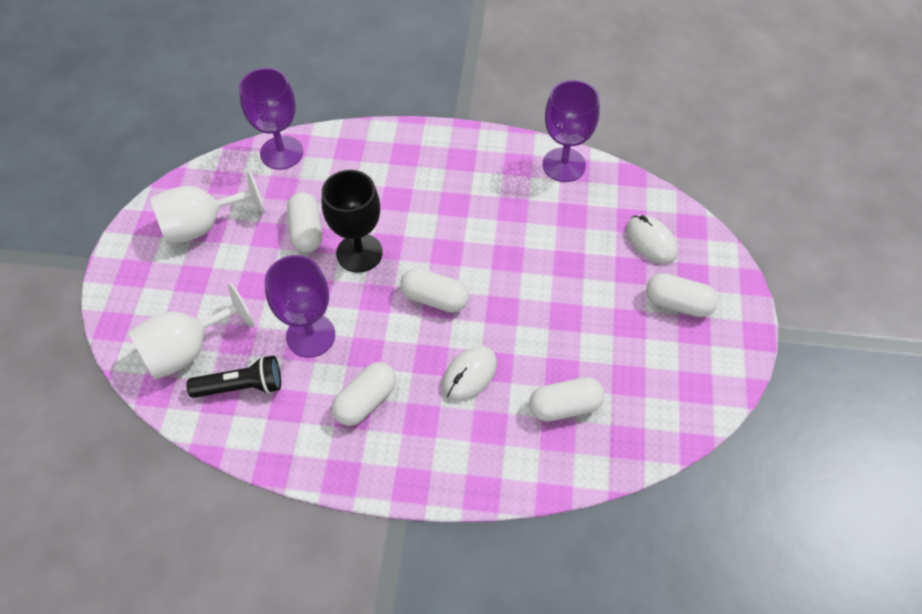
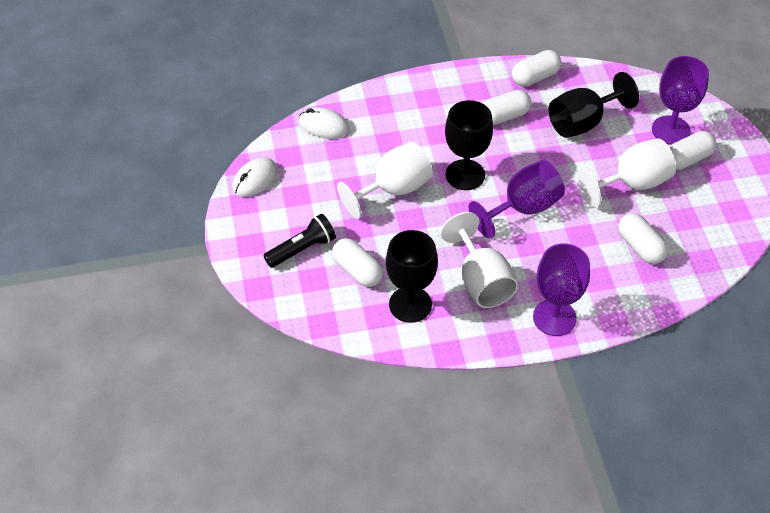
black goblet: [322,170,383,273] = 1 -> [386,230,438,323] [445,100,493,190] [549,72,639,138] = 3
white goblet: [128,283,254,380] [150,170,264,245] = 2 -> [337,142,433,219] [440,212,518,308] [578,138,676,208] = 3

